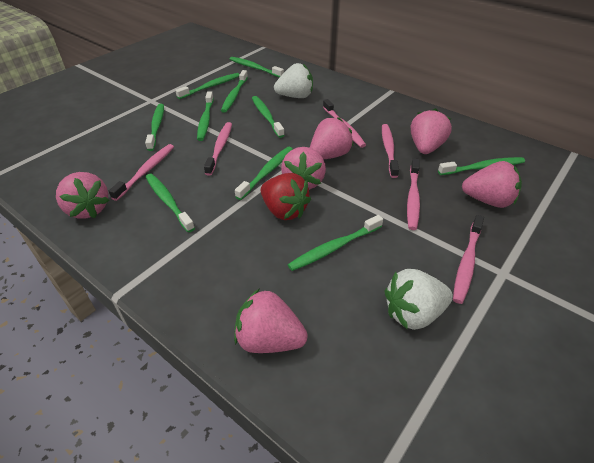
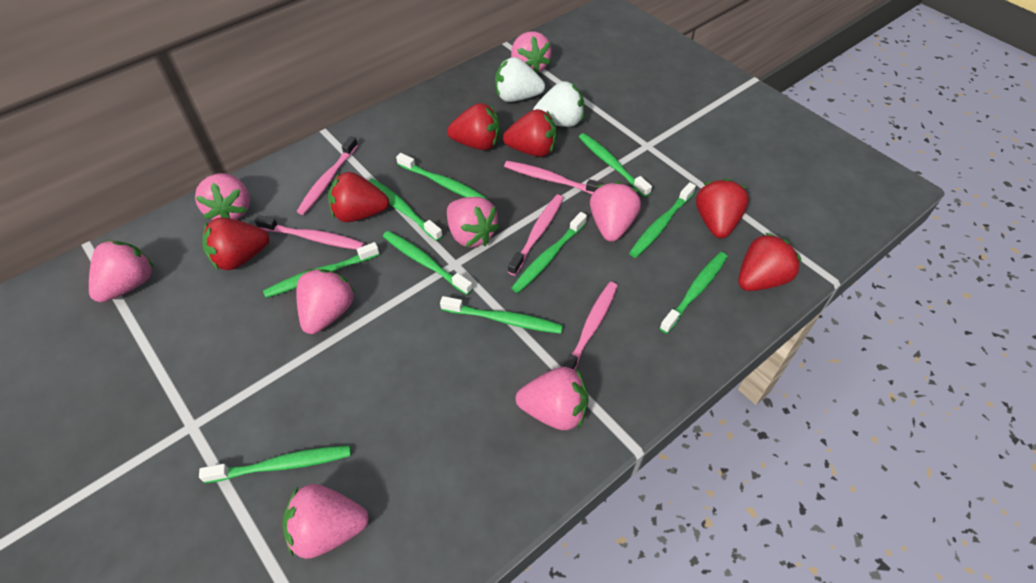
pink strawberry: [56,172,109,218] [234,288,308,353] [281,147,326,190] [310,117,354,159] [411,108,452,154] [462,161,522,208] = 6 -> [89,240,154,302] [195,173,250,220] [282,484,369,559] [296,269,355,334] [447,197,500,247] [511,32,552,74] [516,367,589,430] [590,181,641,242] = 8
pink toothbrush: [109,144,174,201] [204,122,232,176] [323,99,366,148] [382,124,399,178] [407,158,420,230] [453,215,484,304] = 6 -> [255,215,365,250] [297,136,358,215] [504,161,604,194] [508,195,564,276] [563,282,618,370] = 5
red strawberry: [261,173,311,220] = 1 -> [202,217,270,270] [328,172,389,222] [447,103,500,150] [503,109,557,157] [696,178,749,239] [738,233,802,291] = 6

